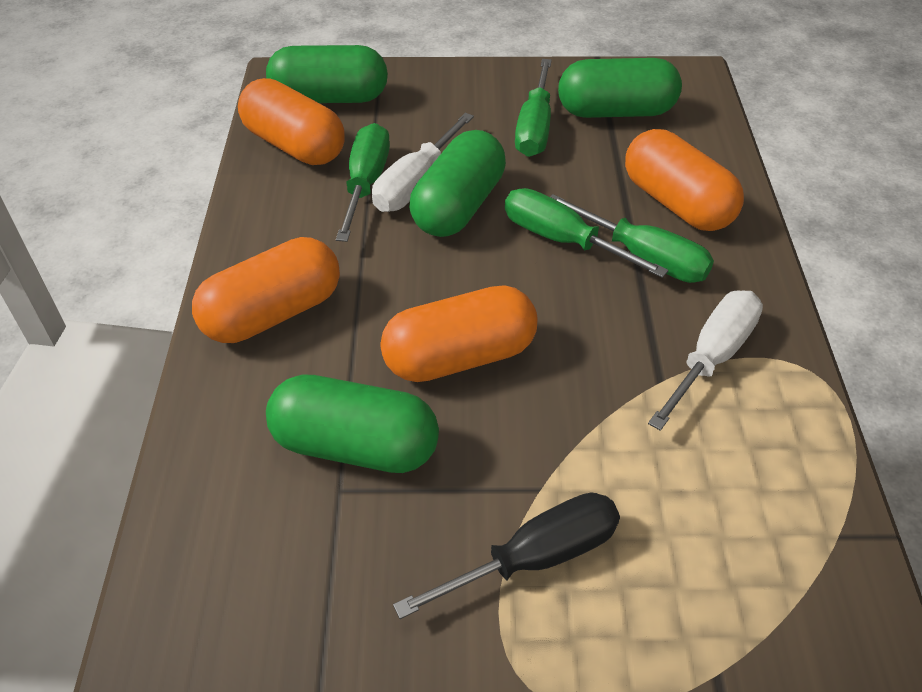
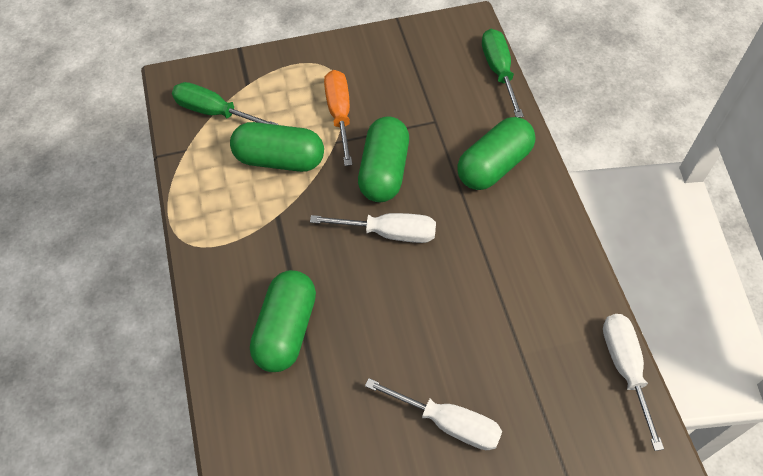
black screwdriver: [393,493,620,619] = 1 -> none = 0
green screwdriver: [336,123,390,242] [505,188,669,278] [515,59,552,157] [550,194,714,283] = 4 -> [172,82,278,125] [482,29,524,118] = 2
orange capsule: [192,237,340,343] [238,78,345,165] [380,285,538,382] [625,129,744,231] = 4 -> none = 0
orange screwdriver: none = 0 -> [324,70,352,166] = 1
white screwdriver: [372,113,474,212] [648,291,763,431] = 2 -> [310,213,436,243] [365,378,502,450] [603,314,664,451] = 3

